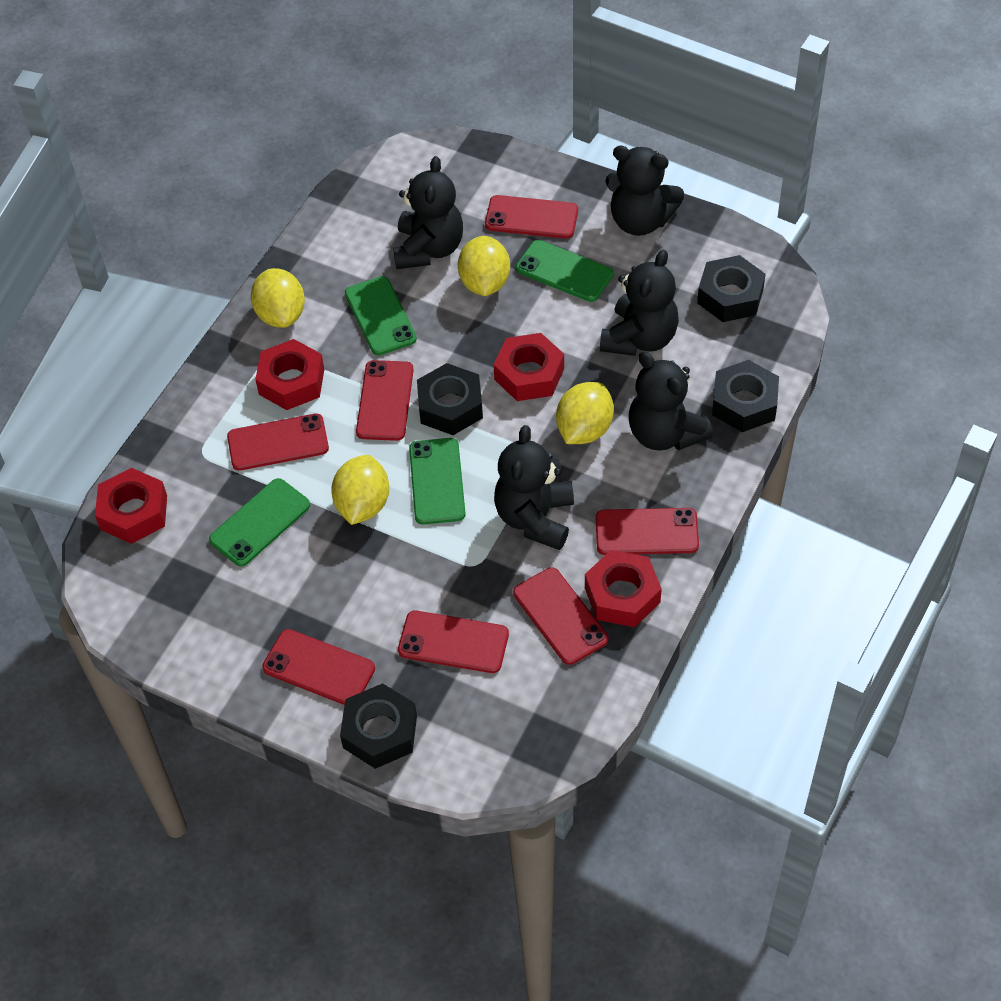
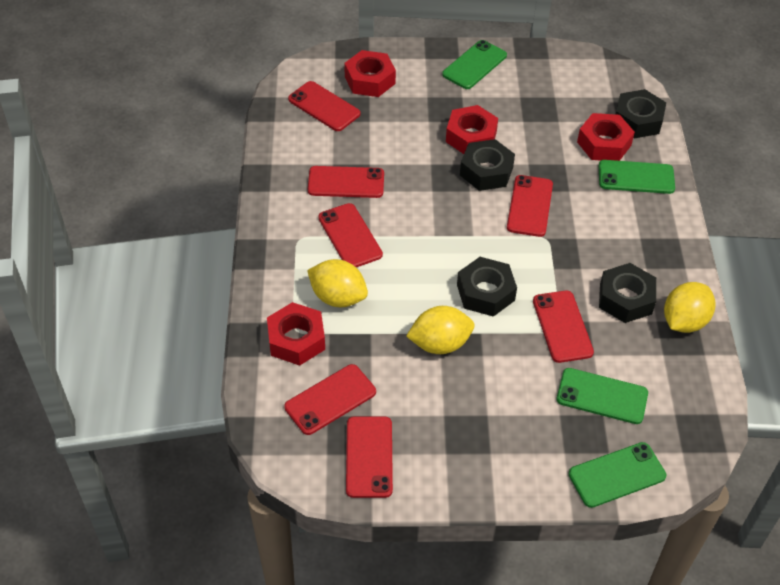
black teddy bear: [393,156,463,269] [494,425,574,550] [600,250,679,356] [605,146,684,236] [629,351,713,451] = 5 -> none = 0
yellow lemon: [251,268,305,328] [331,455,389,525] [458,236,510,296] [556,382,614,444] = 4 -> [307,259,368,307] [406,306,475,354] [664,282,715,333] = 3

